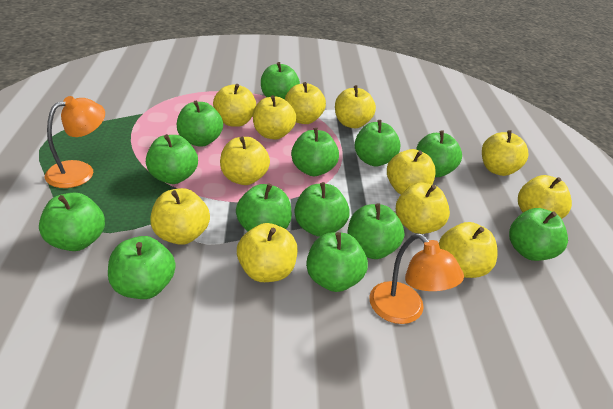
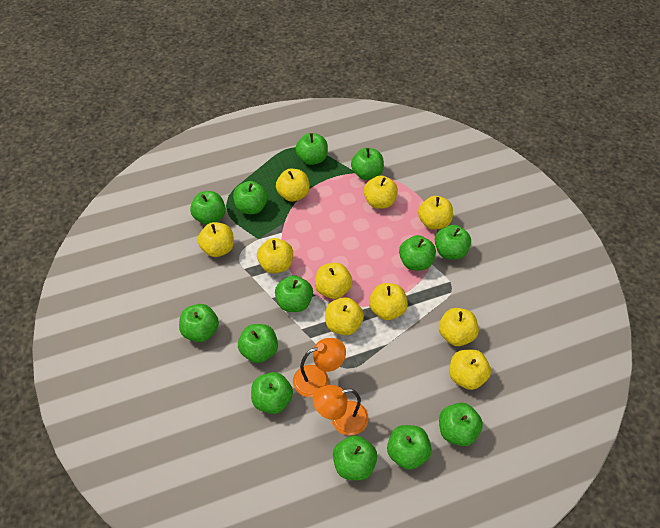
yellow apple: [150,188,210,245] [213,84,256,127] [220,137,270,185] [237,223,298,282] [253,95,296,140] [285,82,326,124] [335,85,376,128] [387,149,436,194] [396,183,450,234] [439,222,497,278] [482,130,528,176] [518,175,572,219] = 12 -> [198,222,234,257] [257,238,293,274] [276,169,310,202] [315,263,353,299] [325,297,364,335] [364,175,398,209] [369,283,408,320] [418,196,453,230] [439,308,479,346] [449,349,491,390] = 10

